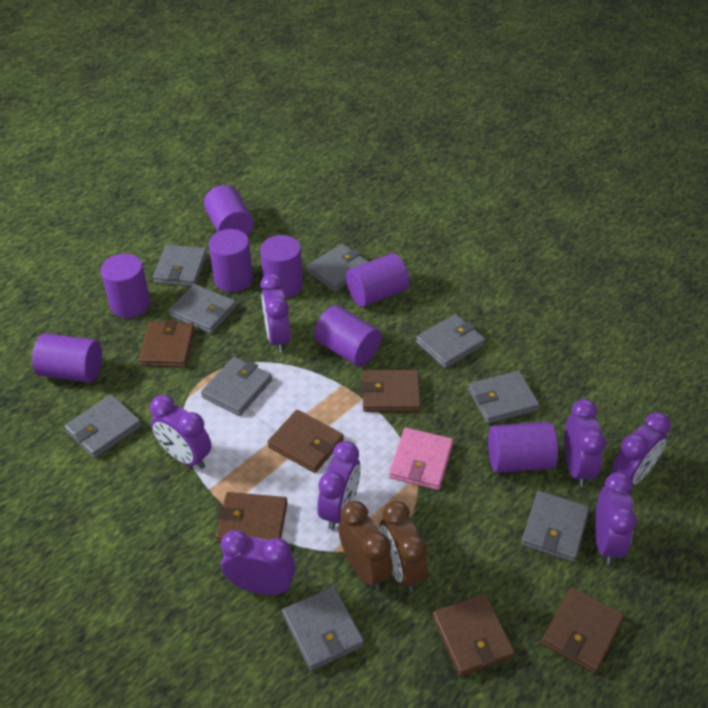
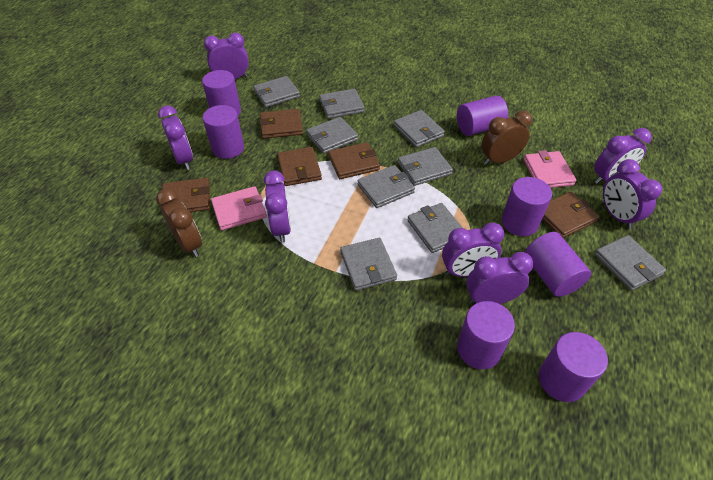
brown wallet: [139,319,195,367] [216,492,288,543] [268,410,344,473] [361,370,421,412] [432,594,515,677] [541,587,624,674] = 6 -> [162,178,210,212] [259,109,303,139] [277,147,322,186] [328,142,380,179] [542,192,599,238] = 5
pink wallet: [389,428,453,490] = 1 -> [211,186,267,230] [524,150,577,188] = 2
purple cylinder: [32,333,102,383] [101,254,150,318] [204,185,254,236] [209,229,253,292] [260,235,303,298] [314,305,381,366] [346,253,409,307] [488,422,558,473] = 8 -> [202,70,241,115] [203,105,244,159] [457,95,508,136] [457,301,515,369] [502,177,552,236] [525,232,591,297] [539,332,608,402] = 7

